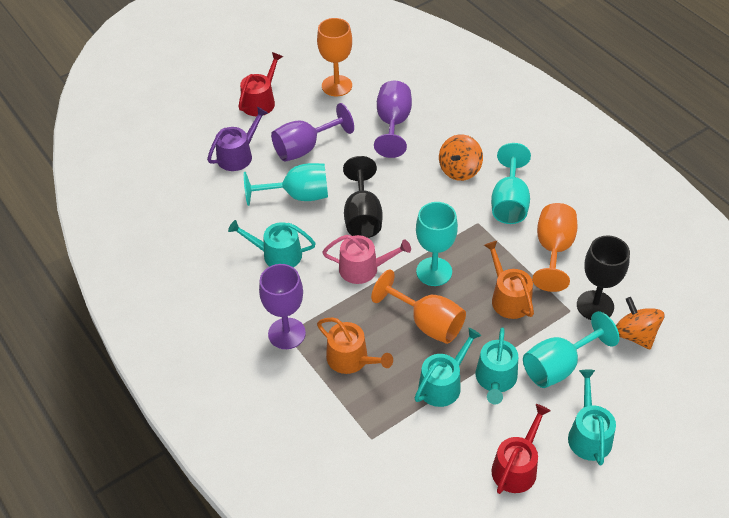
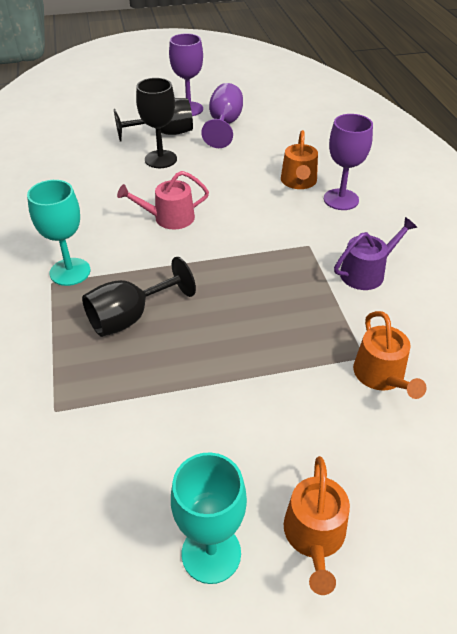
black goblet: [343,156,383,238] [577,235,630,320] = 2 -> [82,257,196,337] [114,98,193,142] [136,78,177,168] = 3
orange goblet: [317,18,352,96] [371,269,466,344] [532,203,578,292] = 3 -> none = 0
orange spinning top: [439,134,483,181] [616,297,665,349] = 2 -> none = 0
orange watering can: [317,317,393,374] [484,241,534,319] = 2 -> [281,130,318,189] [284,456,350,595] [353,311,426,399] = 3
red watering can: [238,52,283,116] [491,404,551,494] = 2 -> none = 0
turquoise goblet: [244,163,328,206] [416,202,458,286] [491,143,531,224] [523,311,619,388] = 4 -> [27,180,90,286] [171,452,247,584] = 2
turquoise watering can: [228,220,316,268] [414,328,482,407] [476,328,518,404] [568,370,616,465] = 4 -> none = 0

